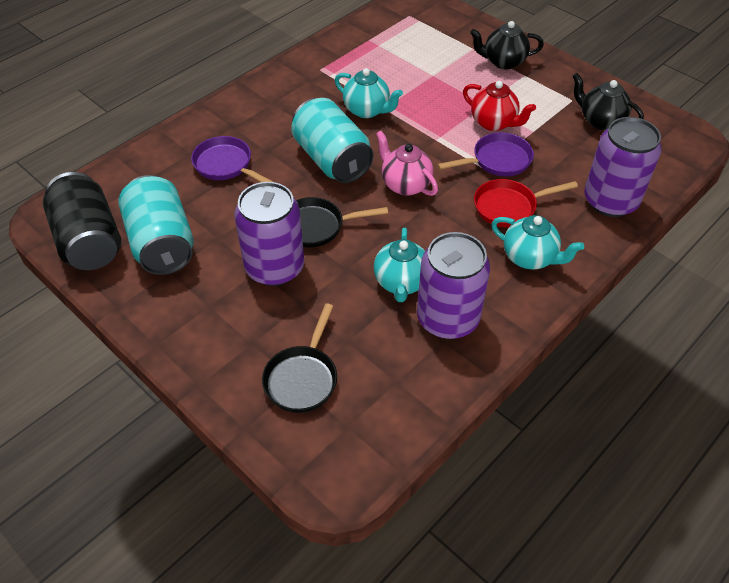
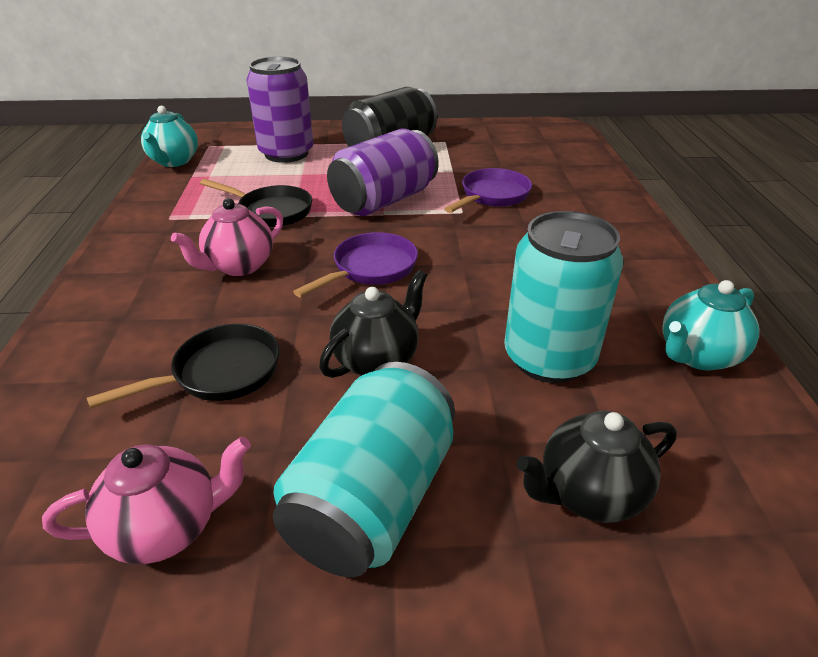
pink teapot: [376,131,438,196] = 1 -> [42,437,251,564] [171,198,283,276] = 2
purple can: [234,182,304,286] [417,232,490,339] [584,117,662,217] = 3 -> [247,56,314,163] [327,129,439,216] = 2
red pan: [474,179,578,227] = 1 -> none = 0
red teapot: [463,81,536,131] = 1 -> none = 0
turquoise teapot: [335,68,403,118] [374,228,425,302] [491,215,584,269] = 3 -> [141,106,198,167] [662,280,759,371] = 2

